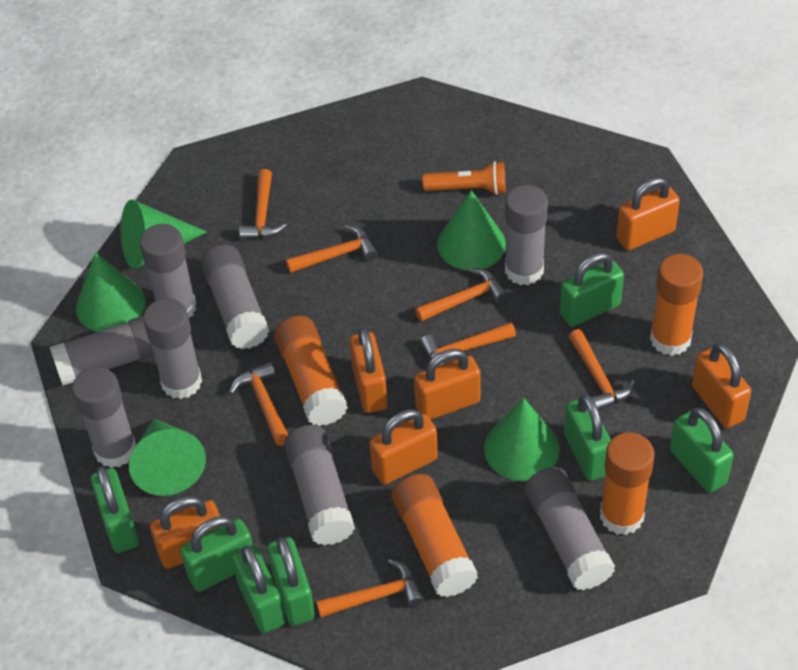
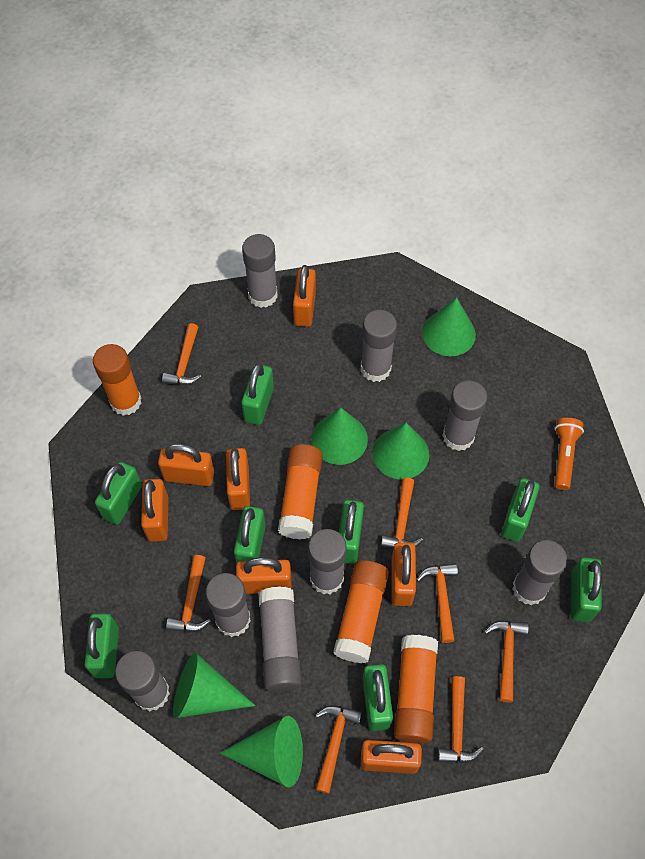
green padlock: [90,466,139,553] [180,516,253,592] [232,545,285,633] [267,537,315,626] [560,252,624,327] [564,394,611,481] [670,408,734,493] = 7 -> [84,613,119,678] [95,462,142,525] [234,506,266,564] [241,363,274,425] [339,500,364,563] [363,664,393,731] [501,478,540,542] [571,557,602,622] = 8
orange padlock: [150,496,220,569] [350,328,388,413] [370,409,438,485] [414,349,481,420] [616,177,680,250] [692,343,751,428] = 6 -> [141,479,168,542] [158,444,214,486] [226,448,250,510] [236,557,292,594] [293,265,316,327] [361,740,422,774] [392,542,416,606] = 7

